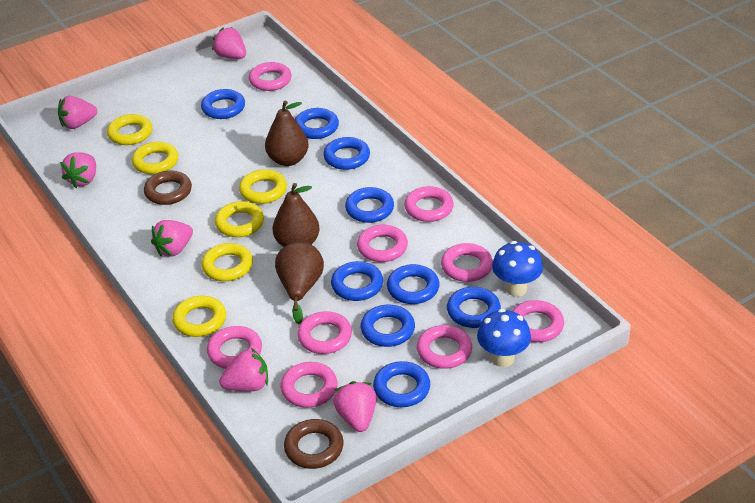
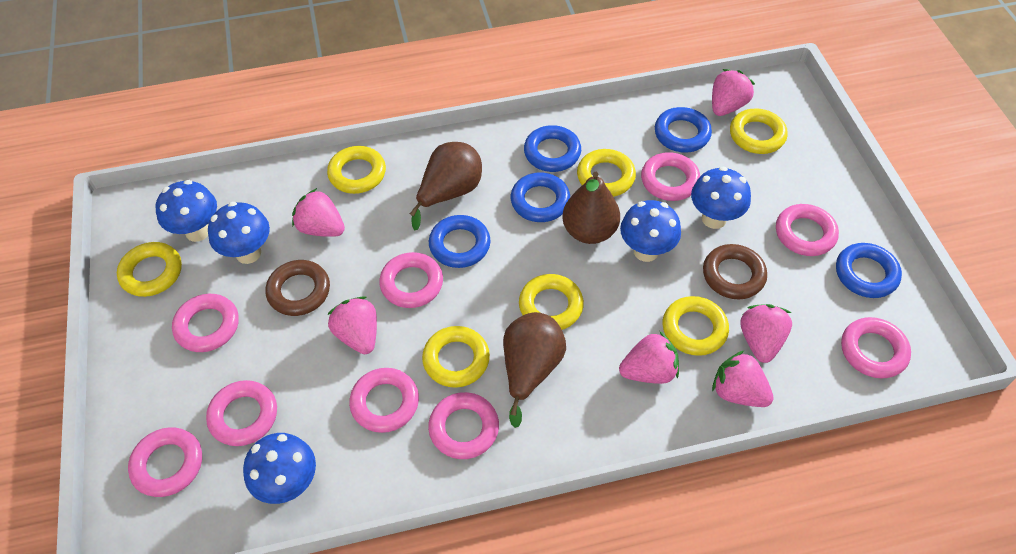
blue mushroom: [477,309,531,367] [492,241,543,296] = 2 -> [155,180,217,242] [208,202,270,264] [243,433,316,504] [620,200,681,262] [691,167,751,229] = 5
blue ring: [201,89,245,119] [295,108,339,139] [323,137,370,170] [331,261,383,301] [345,187,394,223] [361,305,415,347] [373,361,430,407] [387,264,439,304] [447,287,501,328] = 9 -> [429,215,491,268] [511,172,570,222] [524,125,581,172] [655,107,712,153] [836,243,902,298] = 5
yellow ring: [107,114,152,145] [132,142,178,174] [172,296,226,337] [201,243,253,281] [215,201,264,237] [239,169,287,204] = 6 -> [117,242,182,297] [327,146,386,194] [422,326,490,388] [519,274,584,330] [577,149,636,197] [663,296,729,356] [730,108,788,154] = 7

